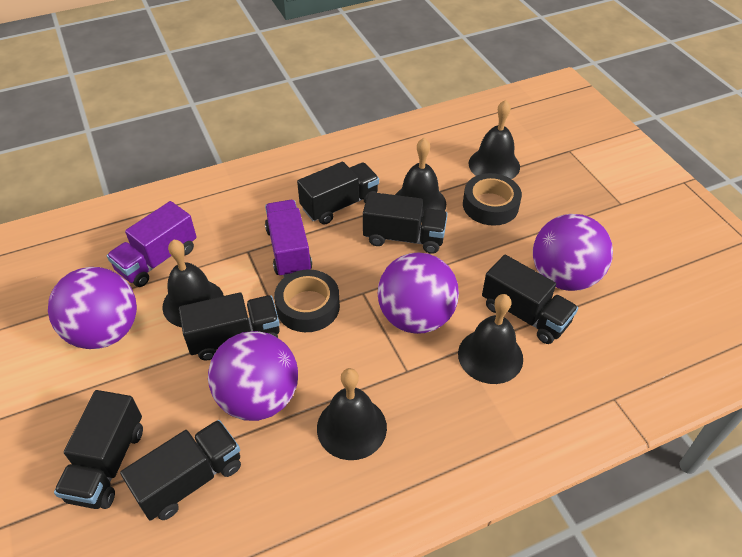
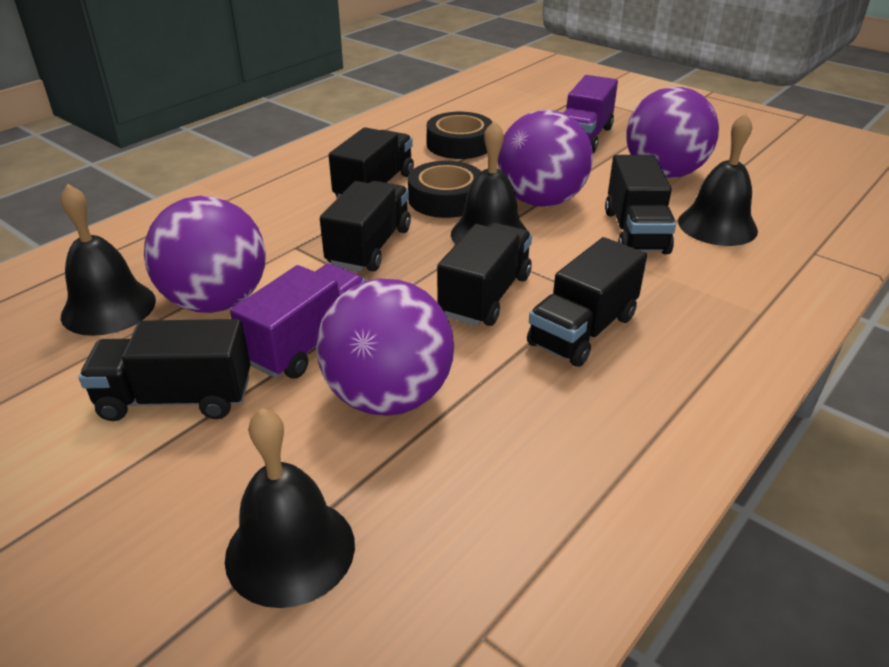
black bell: [162,239,224,327] [317,368,387,460] [395,138,446,222] [458,294,523,384] [469,100,520,179] = 5 -> [61,184,156,336] [225,408,355,608] [451,121,527,245] [678,113,758,246] = 4

